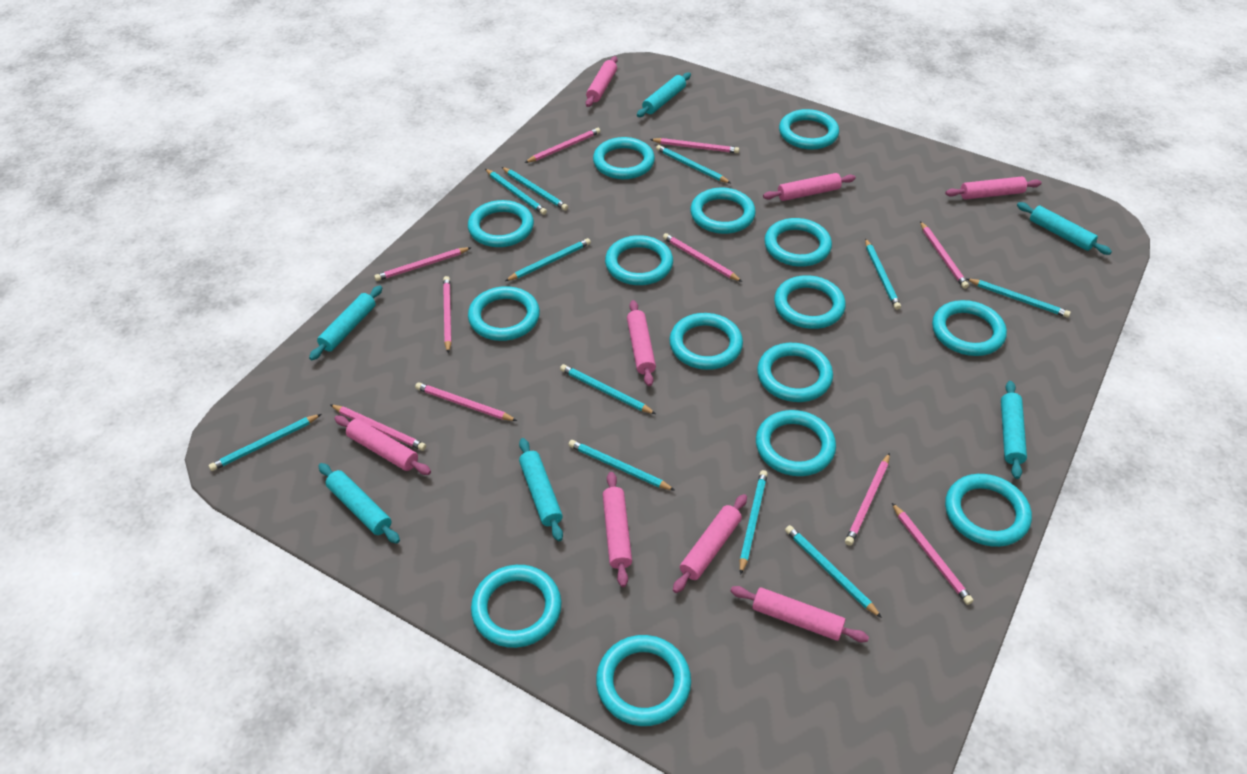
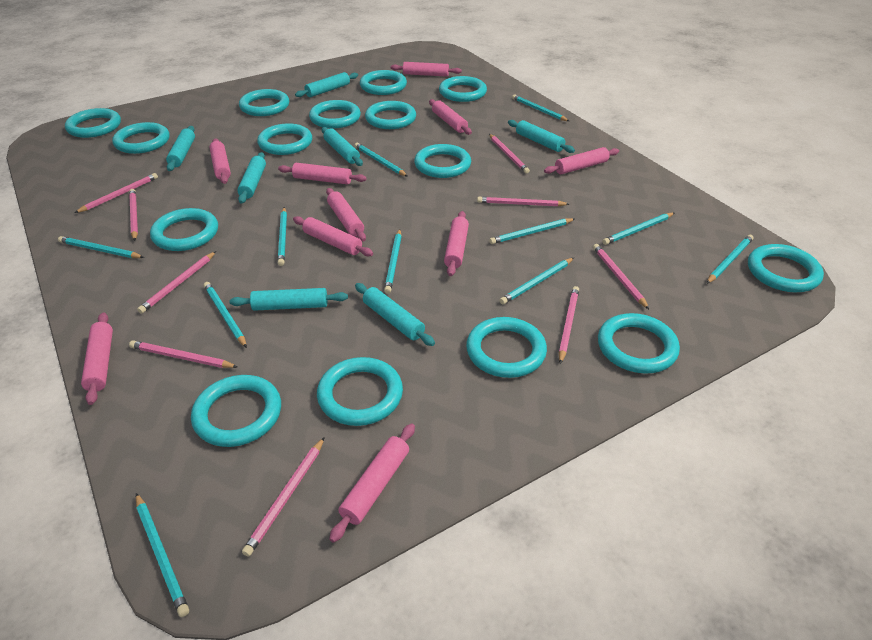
pink pencil: [331,405,426,451] [374,247,472,281] [415,382,517,421] [443,276,451,353] [524,128,600,163] [650,138,739,153] [663,233,742,282] [845,453,890,546] [892,503,973,605] [920,221,969,289] = 10 -> [75,173,158,213] [129,189,138,241] [129,340,237,368] [137,251,216,314] [242,437,325,557] [477,197,569,206] [489,134,530,174] [559,286,579,364] [593,244,649,309] = 9
pink rolling pin: [334,415,431,475] [586,56,617,107] [603,472,632,587] [627,300,656,386] [673,494,747,593] [731,586,869,642] [763,173,856,201] [945,177,1041,200] = 8 -> [81,312,113,405] [210,138,231,184] [278,163,367,184] [293,216,373,257] [326,188,366,241] [329,423,415,543] [391,62,462,77] [429,99,472,135] [444,211,469,276] [544,147,619,174] = 10
turquoise rolling pin: [309,285,382,360] [318,463,400,544] [519,438,563,541] [637,72,691,117] [1001,381,1027,479] [1017,202,1112,255] = 6 -> [166,126,195,171] [229,288,348,311] [237,152,266,204] [295,72,358,97] [321,127,363,166] [355,283,435,346] [508,120,575,153] = 7

